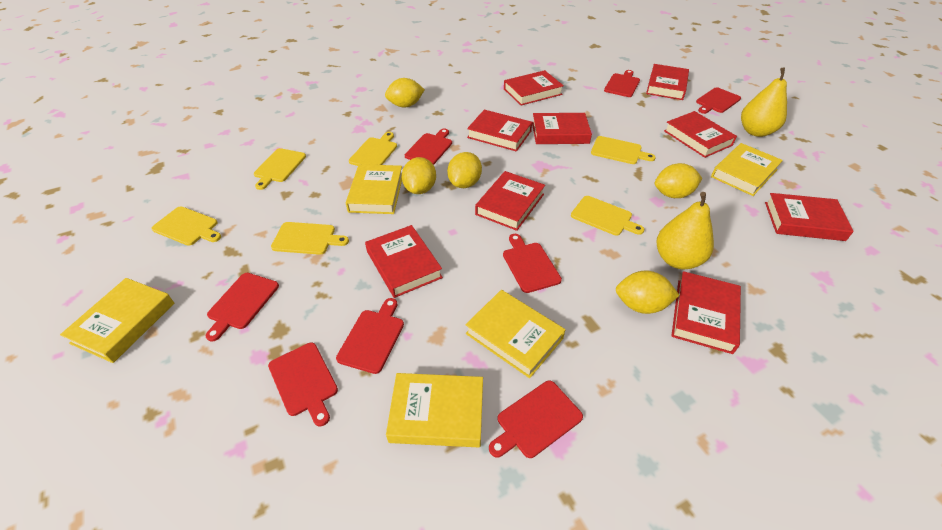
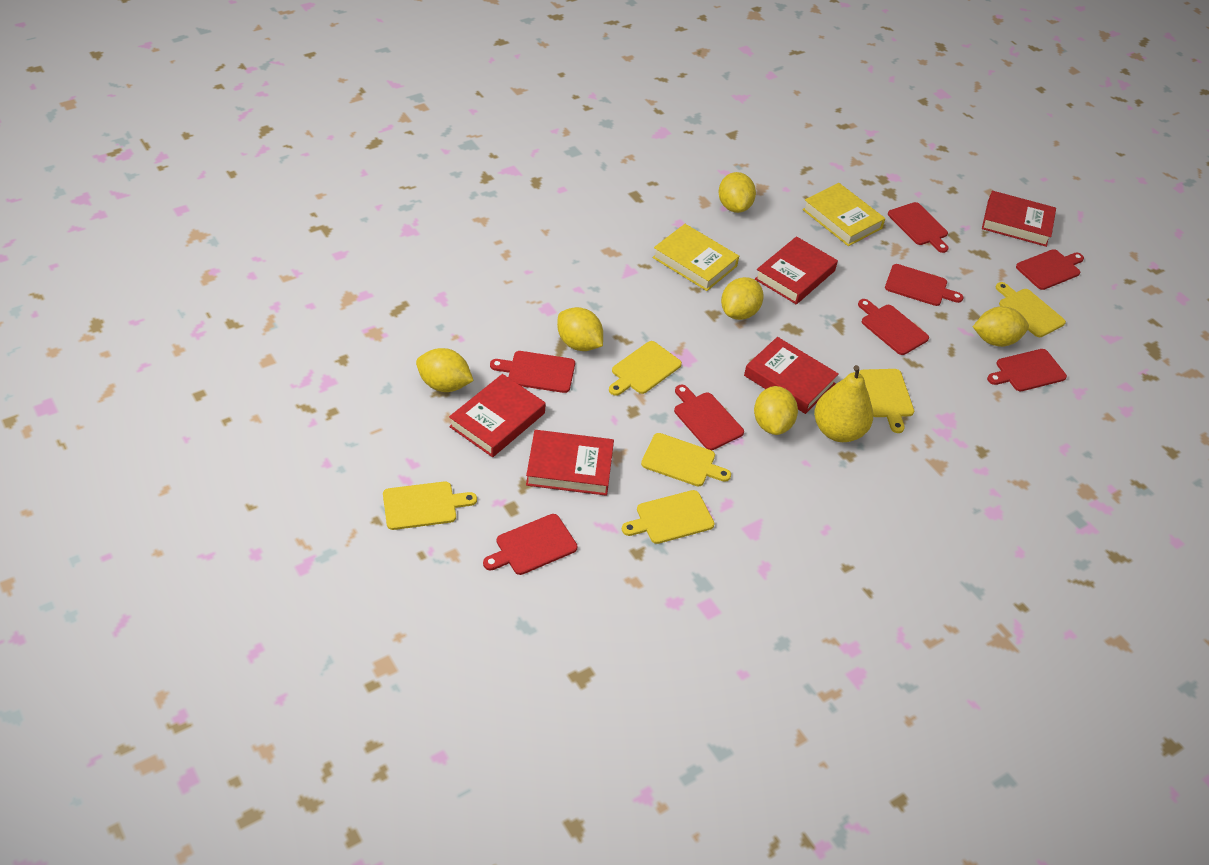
red book: [365,225,443,298] [467,110,532,152] [475,171,545,231] [504,70,564,106] [532,113,592,144] [646,64,689,100] [664,111,737,158] [671,271,741,354] [765,193,854,241] = 9 -> [449,374,546,457] [526,430,614,496] [744,337,839,414] [755,236,838,304] [982,191,1056,247] = 5
yellow book: [60,278,174,363] [346,164,402,214] [386,373,483,448] [466,290,565,378] [711,143,783,196] = 5 -> [652,224,739,291] [802,183,885,246] = 2
yellow lemon: [385,78,425,107] [402,157,436,194] [447,152,482,188] [616,271,680,314] [655,163,702,198] = 5 -> [416,348,474,392] [557,307,603,351] [718,172,756,213] [721,277,764,320] [754,386,798,435] [973,306,1029,347] = 6
yellow pear: [657,192,714,269] [741,67,787,137] = 2 -> [814,365,873,442] = 1

